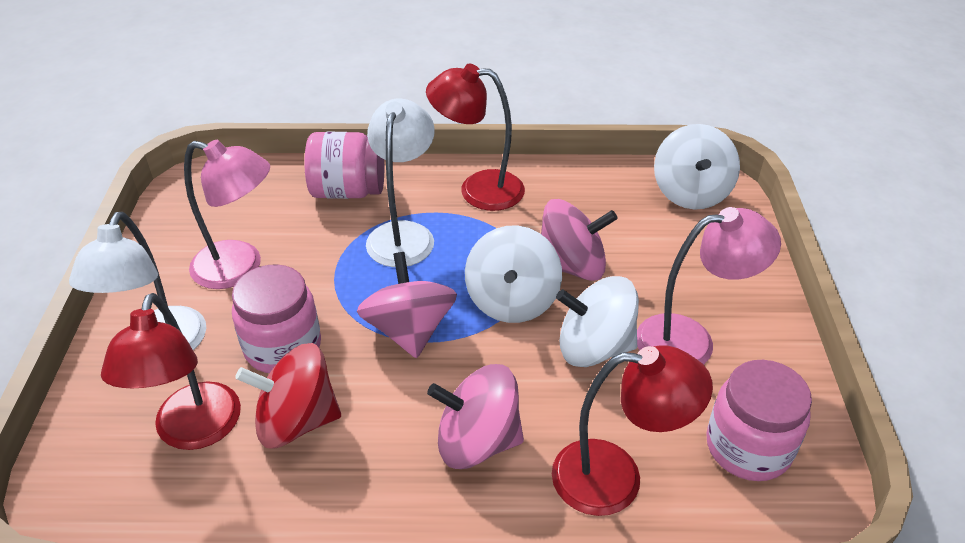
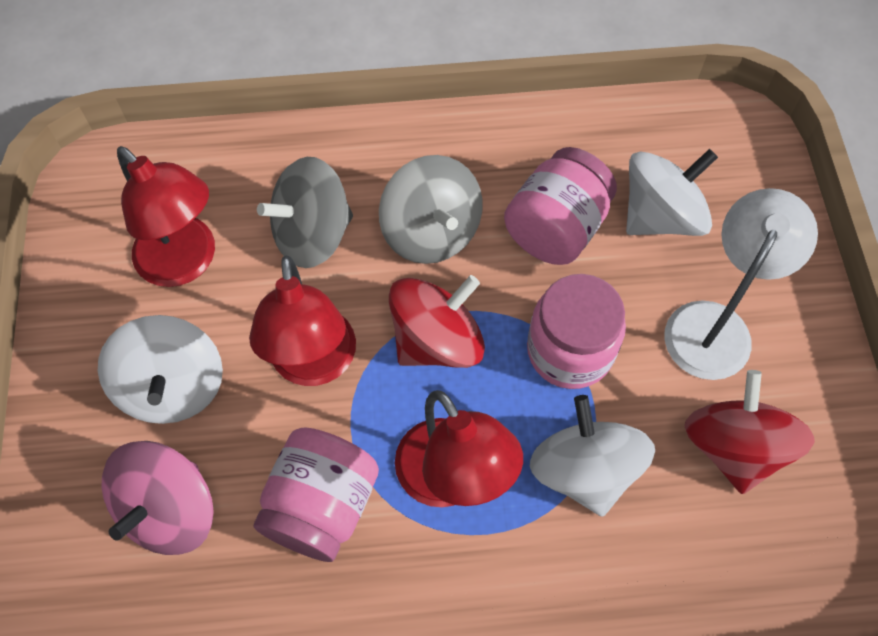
grey spinning top: none = 0 -> [257,157,353,268] [379,155,483,264] = 2
pink lamp: [184,140,270,289] [637,207,781,364] = 2 -> none = 0
pink spinning top: [357,252,457,358] [427,364,524,469] [541,199,618,281] = 3 -> [101,441,214,555] = 1
red spinning top: [235,343,341,449] = 1 -> [389,275,485,368] [684,370,815,494] = 2
white lamp: [69,212,206,350] [366,99,435,267] = 2 -> [664,188,818,380] = 1

